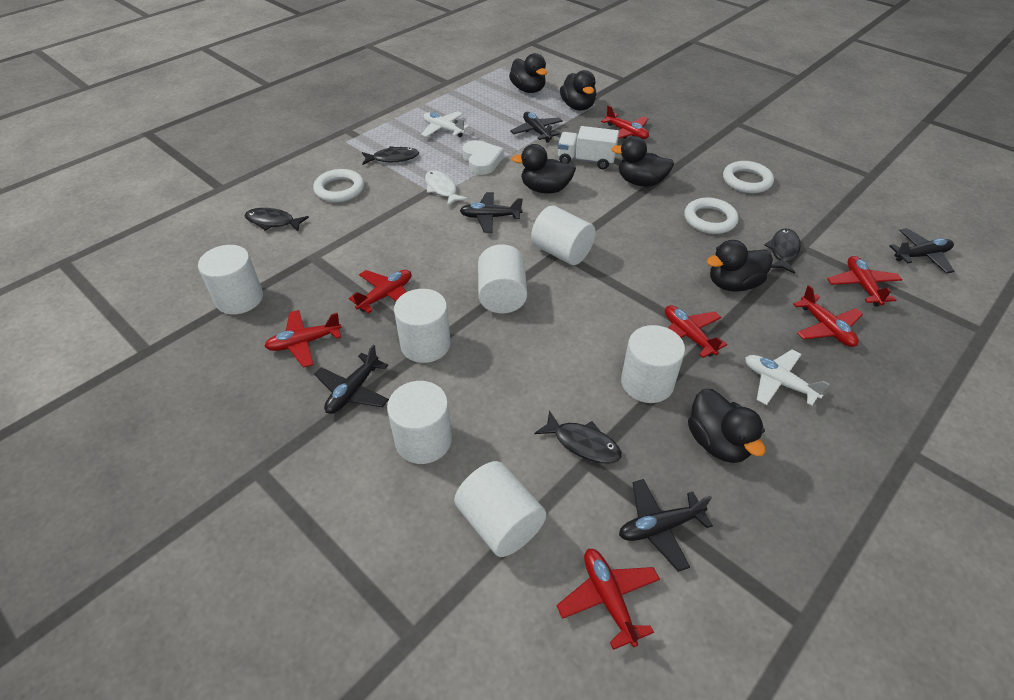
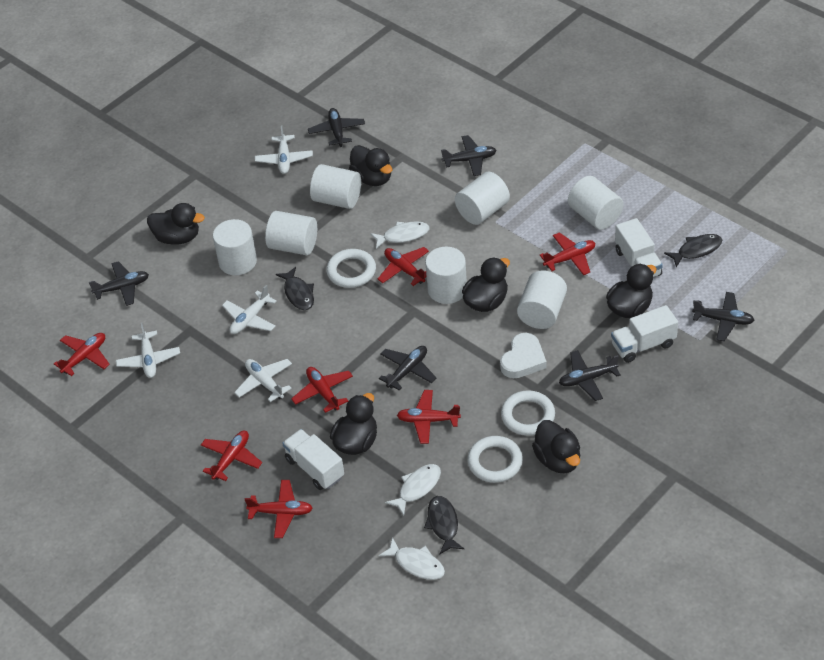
black fish: [245,208,309,231] [362,146,419,165] [534,411,622,464] [764,229,801,274] = 4 -> [276,267,314,310] [424,496,464,555] [664,234,722,268] = 3
black plane: [314,344,389,414] [460,192,523,233] [510,112,563,142] [619,479,713,572] [890,228,954,274] = 5 -> [89,261,149,306] [308,108,365,147] [379,346,437,391] [441,135,497,176] [559,350,621,401] [692,292,754,341] = 6
white fish: [425,170,467,206] = 1 -> [370,221,430,249] [379,537,445,580] [385,464,441,515] = 3
white plane: [421,111,470,137] [745,349,830,405] = 2 -> [116,323,180,378] [222,285,277,334] [234,359,292,402] [255,126,313,174] = 4
white truck: [558,126,619,169] = 1 -> [282,429,344,490] [611,305,678,363] [615,218,663,277] = 3

